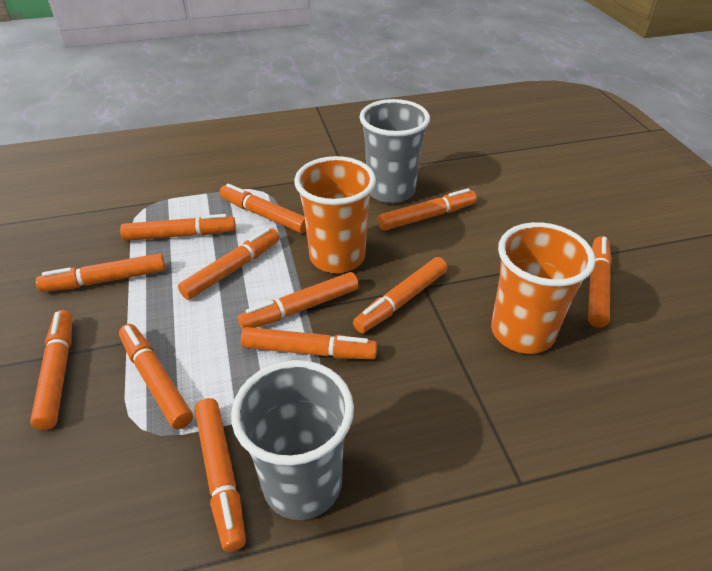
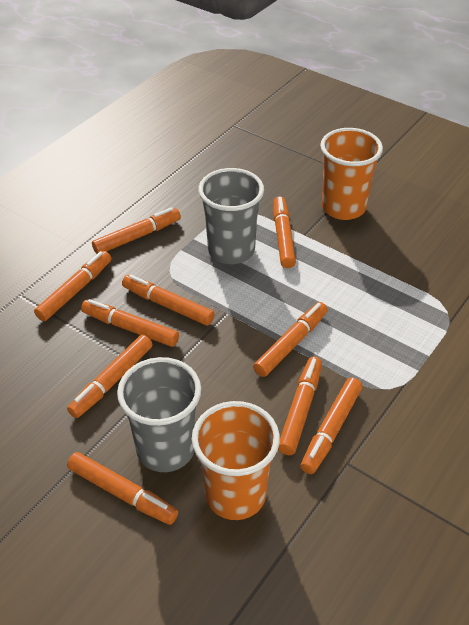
orange marker: [30,310,72,430] [36,253,166,292] [119,324,193,429] [120,214,236,241] [178,228,280,300] [195,398,246,552] [219,184,306,233] [238,272,359,330] [241,327,377,359] [353,257,448,333] [378,188,477,231] [588,236,612,327] = 12 -> [34,251,112,321] [67,335,153,418] [67,452,178,525] [81,299,179,347] [92,207,181,254] [122,274,215,326] [253,302,328,377] [273,196,296,268] [278,357,322,455] [300,377,362,474] = 10

